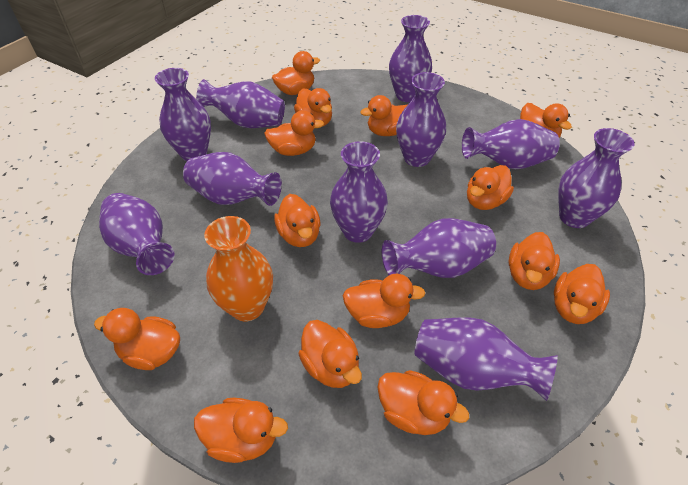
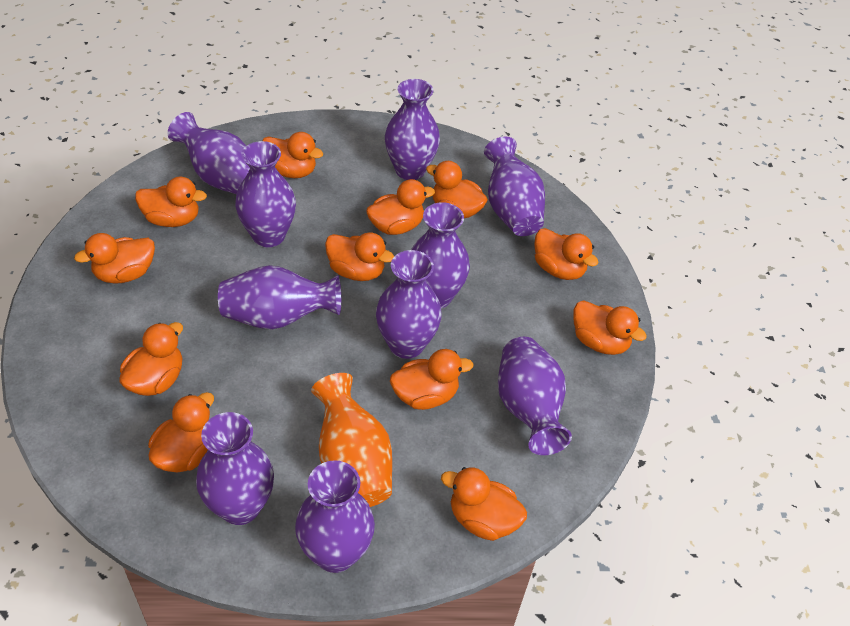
orange duck: [94,308,180,370] [194,398,288,463] [264,110,324,156] [272,51,320,95] [274,194,321,247] [294,88,332,126] [298,320,362,388] [343,274,425,328] [360,95,407,136] [377,370,469,435] [467,165,514,210] [508,232,560,290] [520,103,572,137] [554,264,610,324] = 14 -> [74,233,155,284] [119,322,183,396] [135,177,207,227] [148,392,214,472] [263,132,323,178] [325,232,394,281] [366,179,435,235] [390,349,474,410] [426,161,488,218] [441,467,527,541] [534,228,599,280] [574,300,647,355] = 12
purple vase: [99,193,175,275] [155,68,211,161] [183,152,282,206] [196,79,285,128] [330,141,388,243] [382,218,496,278] [389,15,432,102] [396,72,446,167] [415,317,558,401] [462,119,560,169] [558,128,635,228] = 11 -> [168,112,250,194] [196,412,274,525] [218,265,341,329] [235,141,296,247] [295,460,375,573] [376,250,442,359] [385,79,440,180] [411,202,470,309] [484,137,545,236] [498,337,572,455] = 10

